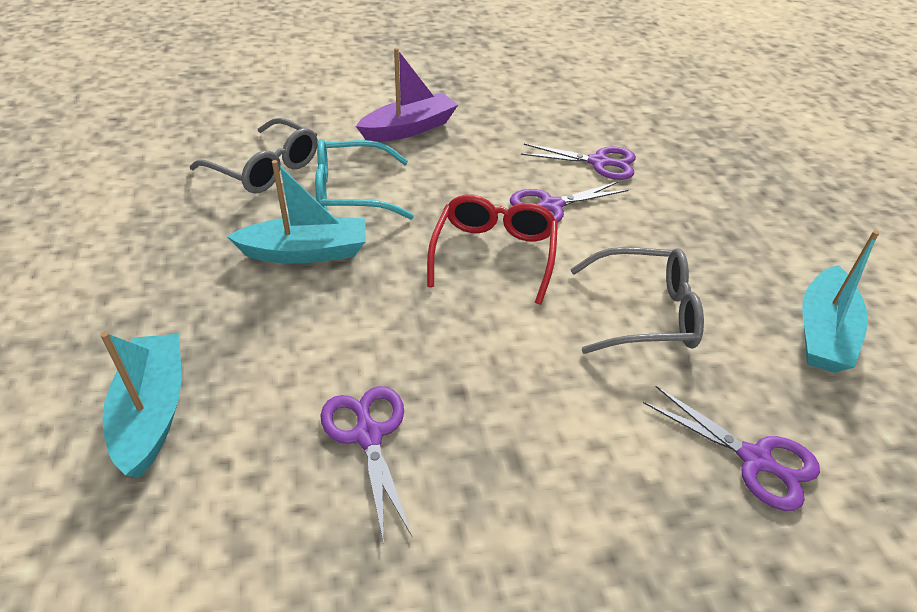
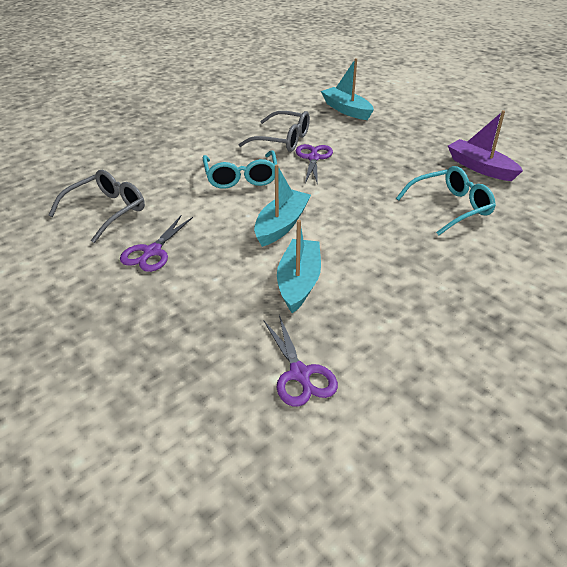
purple scissors: [320,386,413,543] [510,181,629,222] [521,144,636,180] [643,386,820,511] = 4 -> [120,215,193,272] [263,315,338,407] [296,144,333,185] = 3
red glasses: [427,195,558,305] = 1 -> none = 0
turquoise glasses: [315,139,414,219] = 1 -> [203,150,277,189] [396,166,496,235] = 2

